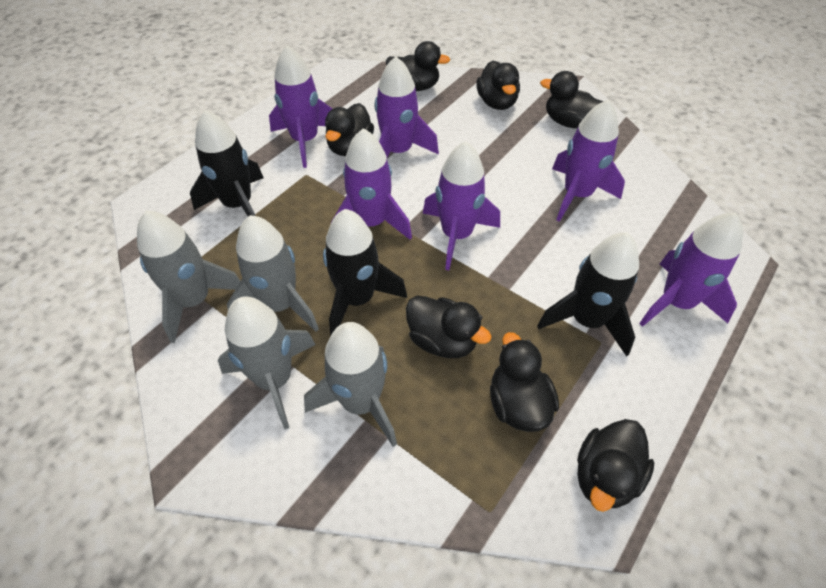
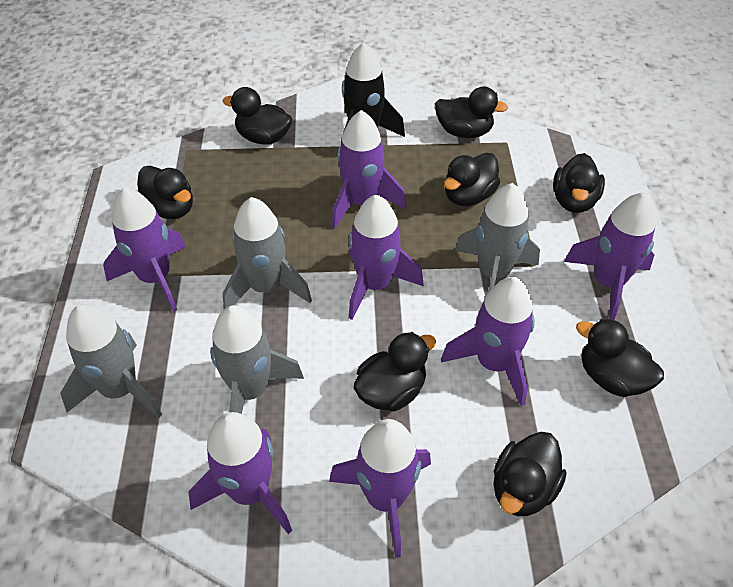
black duck: [325,103,374,156] [386,41,450,91] [406,296,492,358] [476,61,520,110] [490,332,559,432] [540,71,604,128] [577,419,654,512] = 7 -> [137,166,193,219] [222,87,292,145] [354,332,436,412] [435,86,508,138] [444,153,500,206] [493,432,567,516] [553,153,605,213] [576,318,664,397] = 8
black rocket: [190,110,264,217] [323,209,407,336] [537,232,639,357] = 3 -> [341,42,405,140] = 1
purple rocket: [269,45,332,168] [331,128,412,240] [375,56,439,157] [423,141,500,270] [552,99,625,222] [639,213,743,327] = 6 -> [103,187,186,312] [188,412,292,534] [329,419,431,558] [332,110,406,229] [349,194,424,320] [441,277,535,406] [564,192,656,320] = 7

